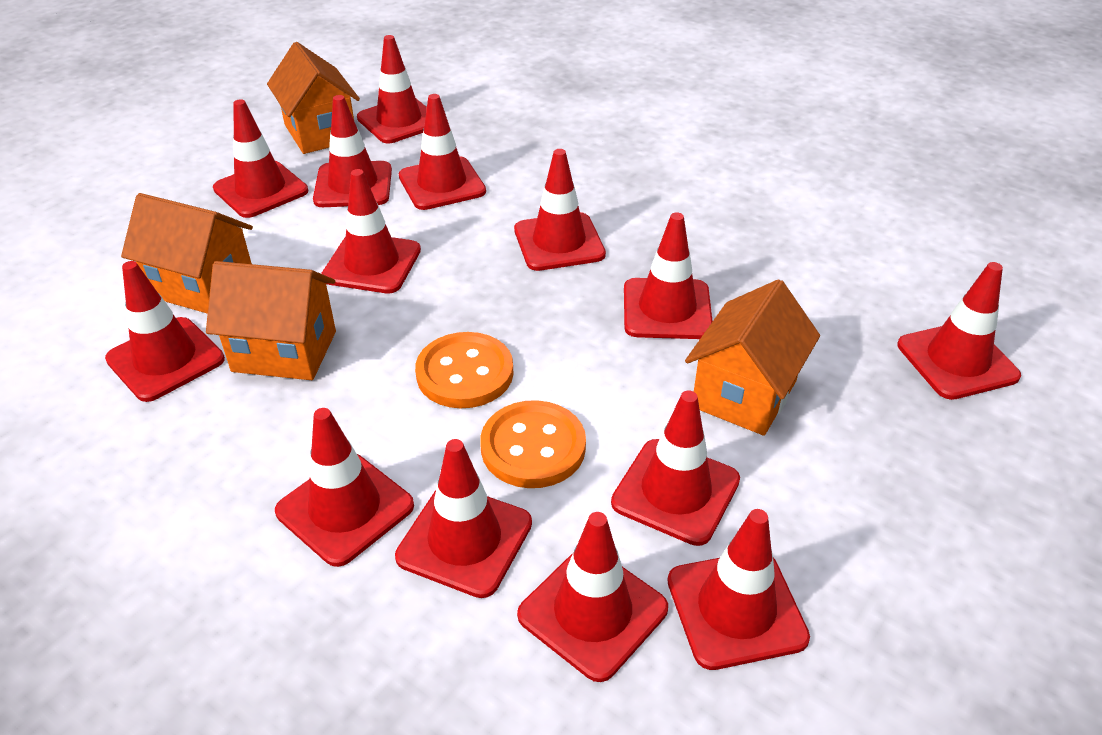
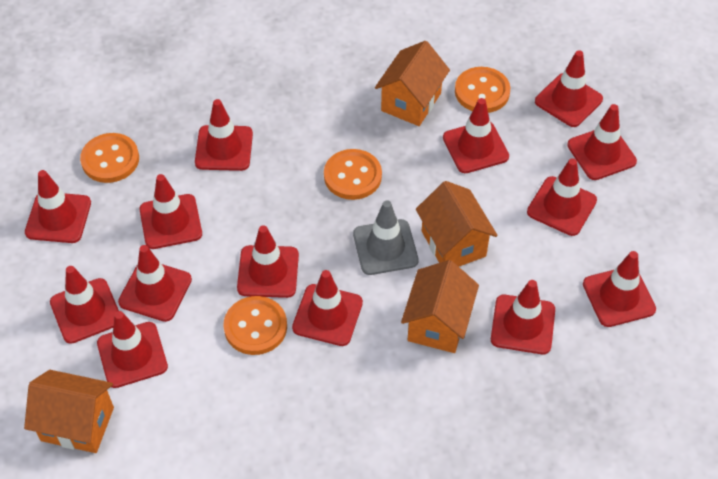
grey traffic cone: none = 0 -> [353,200,419,275] = 1
orange button: [415,332,513,408] [480,400,586,488] = 2 -> [80,133,139,183] [224,296,287,355] [324,149,382,200] [455,67,510,113] = 4

